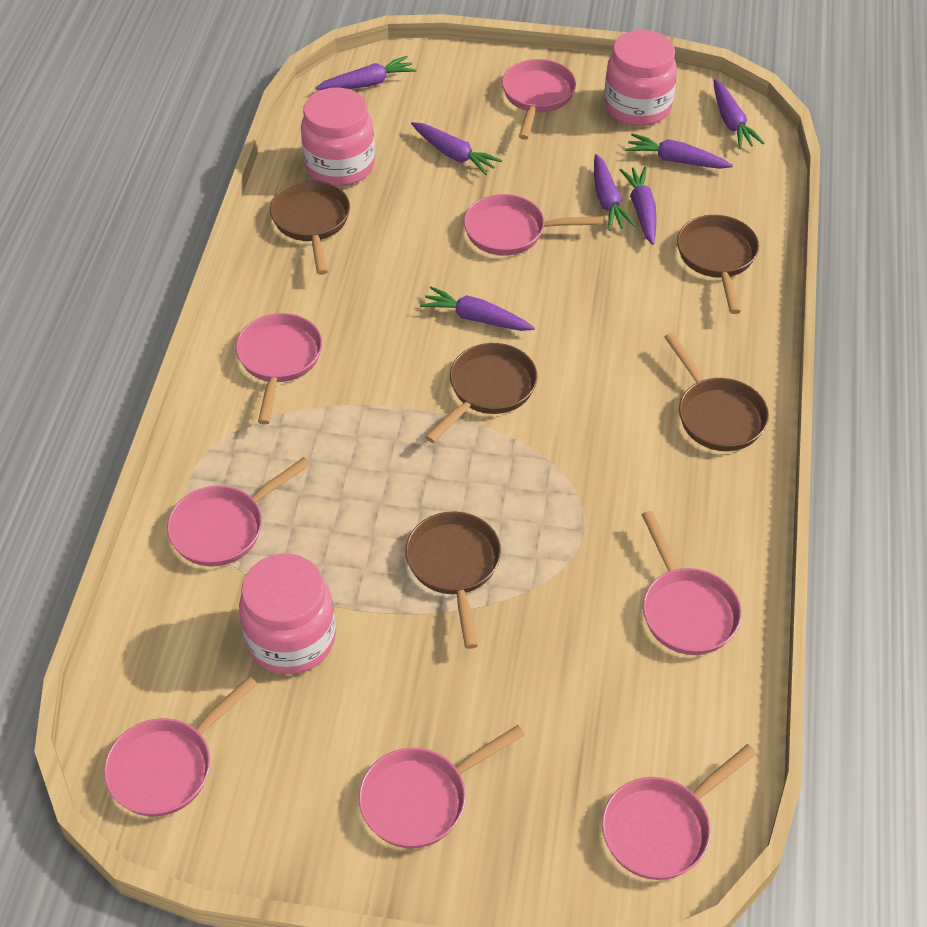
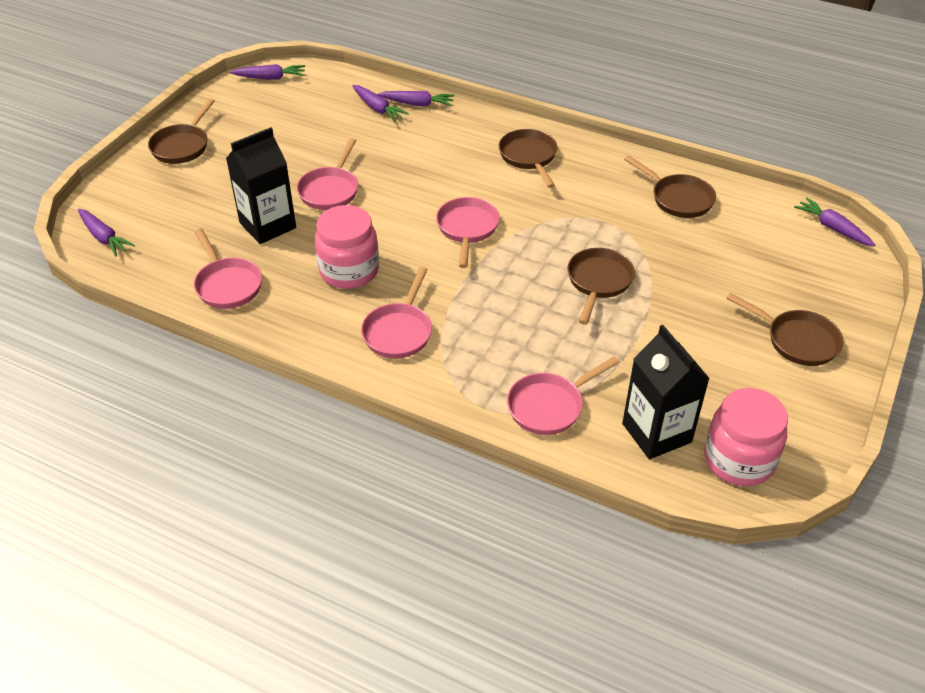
black carton: none = 0 -> [226,127,296,244] [622,325,710,459] = 2
pink jar: [239,554,336,675] [301,87,375,187] [604,30,677,126] = 3 -> [315,205,379,289] [704,388,788,486] = 2
pink pan: [104,676,257,817] [167,457,311,567] [236,313,322,425] [359,725,525,848] [464,194,603,256] [502,59,576,140] [602,744,757,880] [641,511,742,655] = 8 -> [194,229,262,309] [297,138,358,210] [361,267,432,358] [436,197,500,268] [507,356,620,435] = 5
purple carrot: [315,56,416,90] [411,122,502,175] [420,286,535,331] [594,154,636,231] [620,167,656,245] [625,133,733,169] [713,79,764,149] = 7 -> [78,209,135,256] [230,64,305,80] [352,85,409,122] [378,91,455,107] [794,197,875,246] = 5

